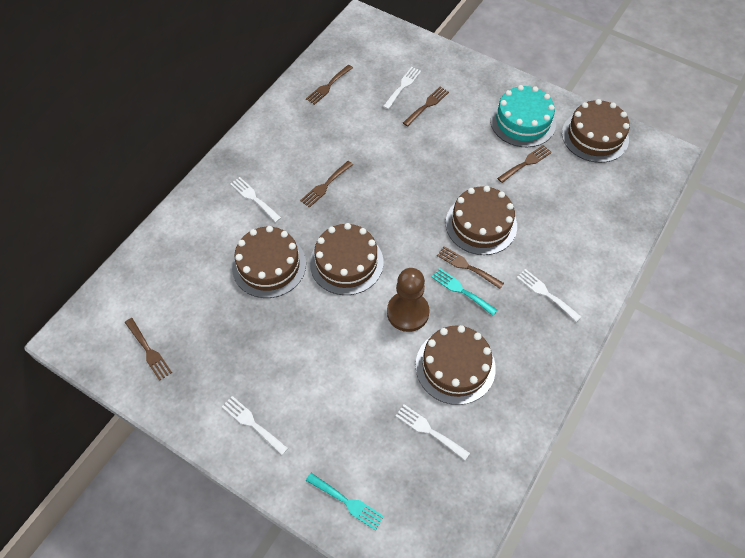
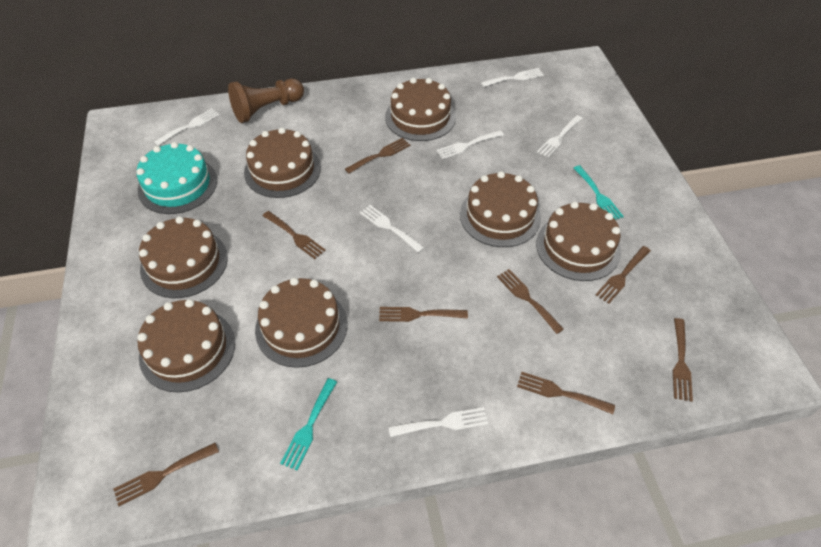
brown cake: [232,226,306,298] [310,223,383,295] [416,325,496,405] [446,186,517,255] [562,99,630,163] = 5 -> [137,299,235,392] [139,216,228,298] [244,128,321,198] [255,278,348,368] [385,78,456,141] [460,171,541,247] [536,202,621,281] = 7
brown fork: [125,318,172,381] [300,161,353,208] [306,65,353,105] [403,87,449,127] [437,246,504,289] [497,145,552,183] = 6 -> [113,443,219,506] [262,211,326,259] [345,138,410,174] [379,307,468,322] [497,269,564,334] [517,372,615,414] [596,246,651,304] [673,318,693,402] = 8
white fork: [222,396,288,455] [230,177,281,222] [383,67,421,109] [395,404,470,460] [517,269,582,322] = 5 -> [154,109,220,146] [360,205,425,253] [389,407,488,437] [436,130,504,159] [481,68,544,87] [537,115,583,158] = 6

